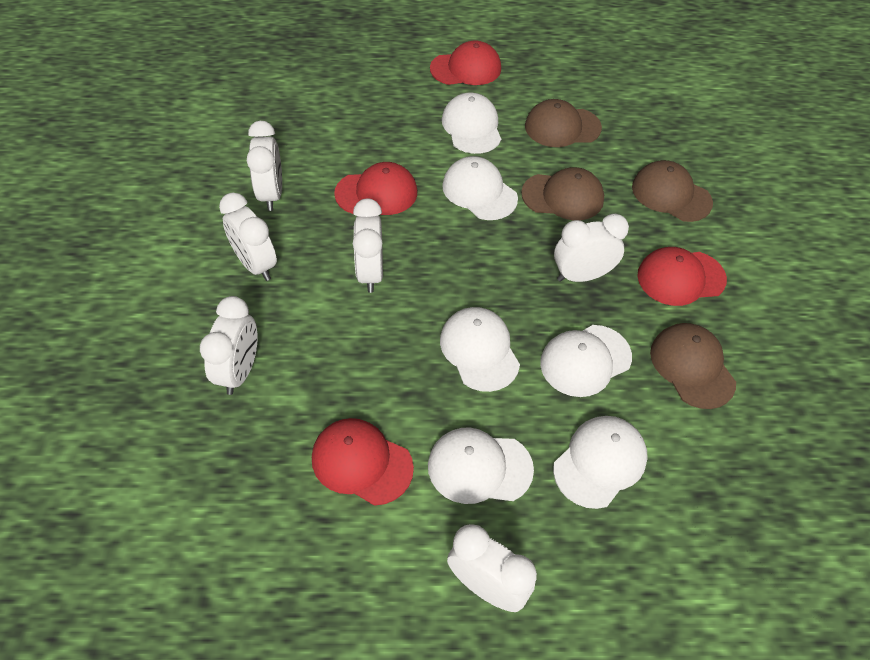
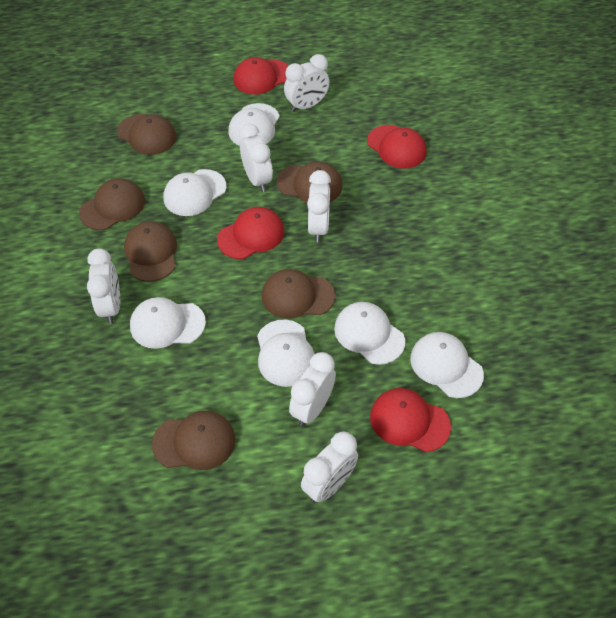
brown cap: [521,167,604,220] [525,99,602,147] [632,160,713,222] [650,323,736,409] = 4 -> [79,178,145,230] [117,114,177,155] [124,221,177,282] [152,411,236,470] [262,269,335,319] [277,161,343,202] = 6

